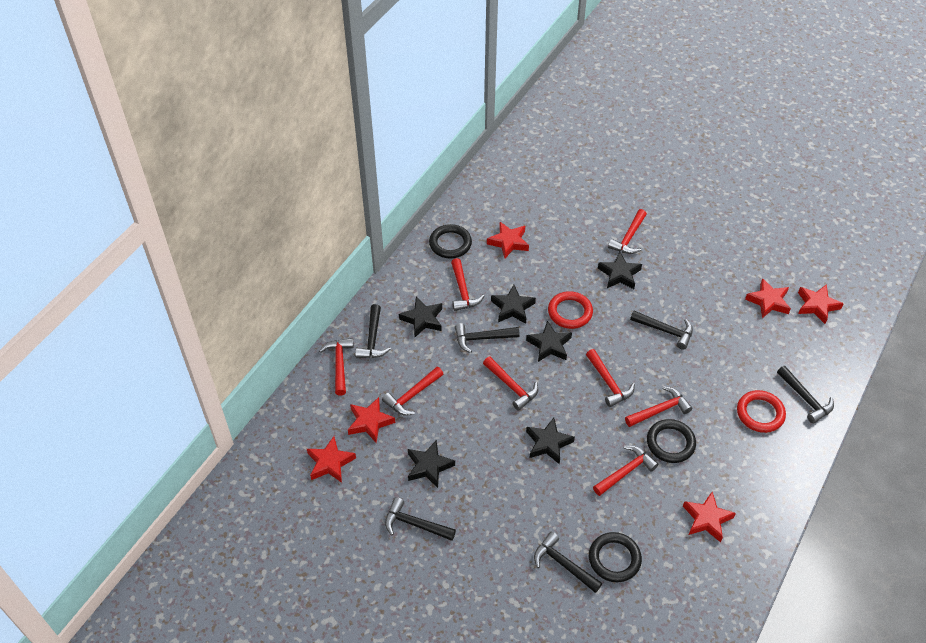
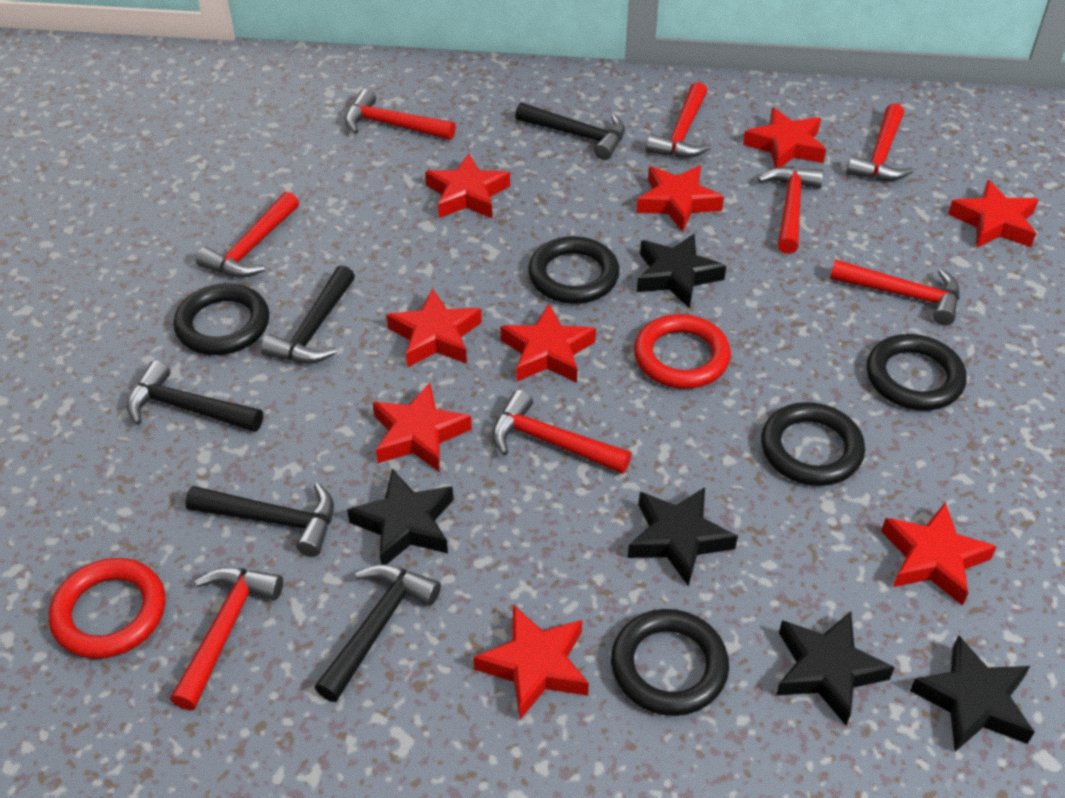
black hammer: [355,304,391,358] [385,497,456,541] [455,323,520,353] [534,532,602,593] [630,311,693,350] [777,366,834,424] = 6 -> [127,360,263,432] [185,483,334,557] [261,265,355,364] [315,564,441,702] [515,102,625,160] = 5
black ring: [429,224,472,259] [589,532,642,582] [647,419,696,463] = 3 -> [174,283,269,355] [528,236,620,304] [611,609,729,716] [761,402,865,486] [867,334,967,411] = 5
black star: [399,297,442,337] [408,440,455,488] [491,285,536,324] [526,321,572,362] [526,418,575,464] [598,252,642,289] = 6 -> [347,469,453,564] [628,487,738,587] [637,233,726,309] [776,612,895,726] [910,635,1035,752] = 5
red star: [307,436,356,483] [348,397,395,443] [487,222,529,258] [683,492,736,542] [745,278,791,318] [798,284,844,324] = 6 -> [372,383,472,472] [386,288,482,367] [425,154,510,218] [473,605,589,719] [500,304,596,383] [636,165,724,232] [743,107,826,168] [881,502,997,606] [948,180,1039,248] = 9

